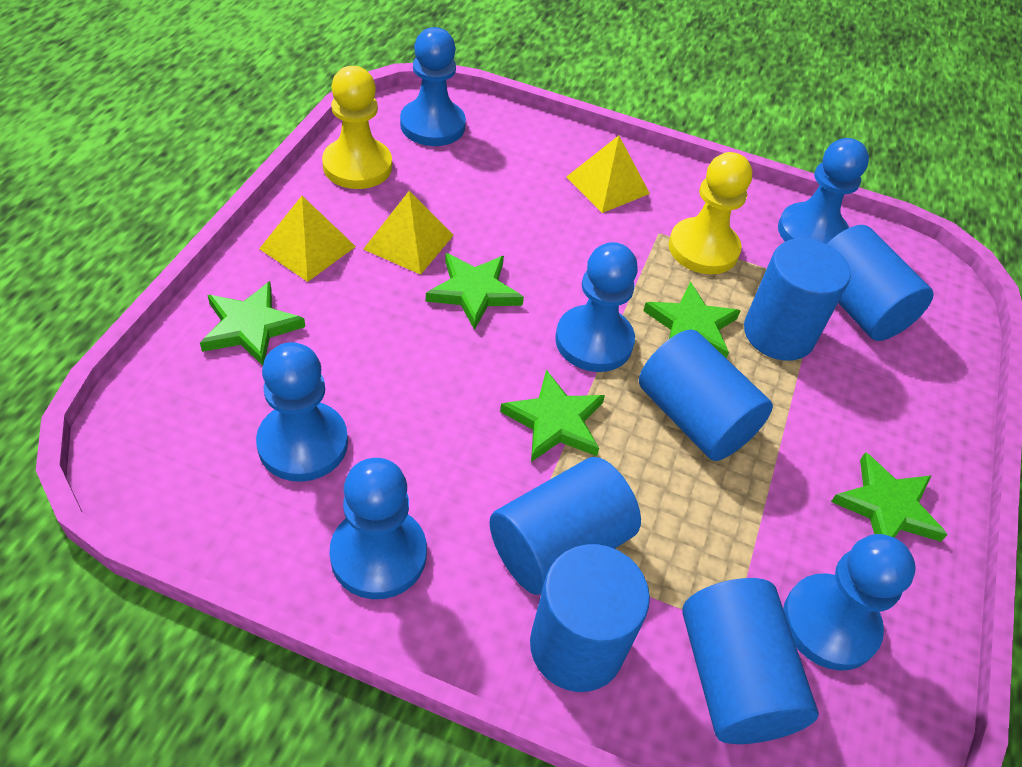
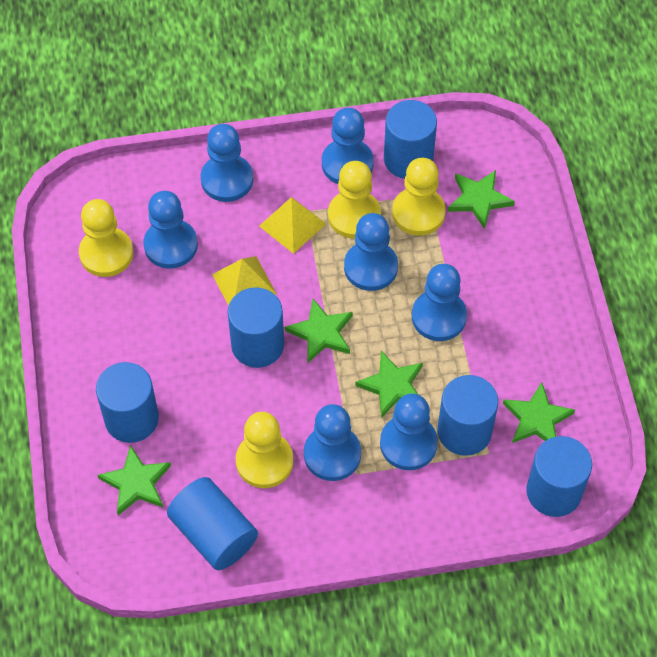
blue pawn: [256,342,348,482] [329,458,427,599] [400,27,466,146] [555,242,638,372] [778,138,869,244] [783,534,916,671] = 6 -> [144,191,198,269] [201,124,253,202] [304,404,361,481] [322,108,374,184] [344,213,398,291] [380,393,438,470] [412,264,467,341] = 7
yellow pawn: [322,66,392,189] [669,152,752,274] = 2 -> [79,199,133,277] [236,412,293,488] [328,161,381,239] [392,158,446,236] = 4
yellow pyramid: [259,196,356,282] [363,191,454,275] [566,135,650,213] = 3 -> [212,256,276,306] [259,197,326,254] = 2

